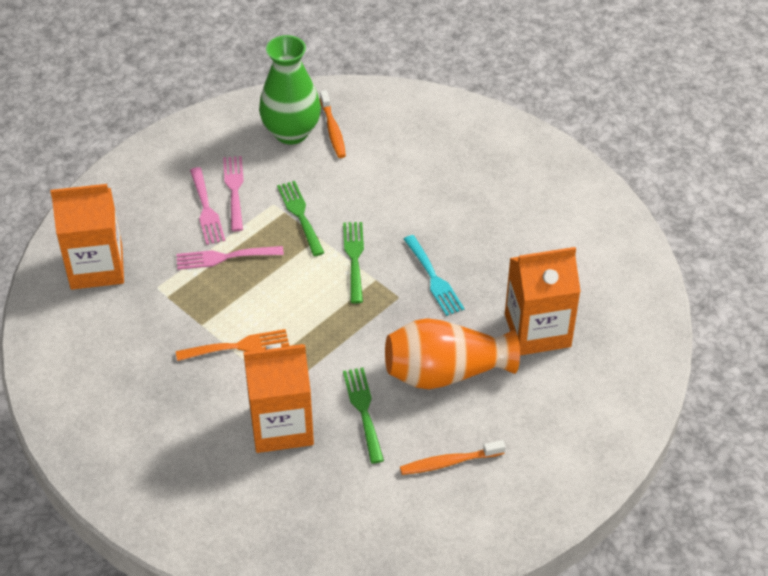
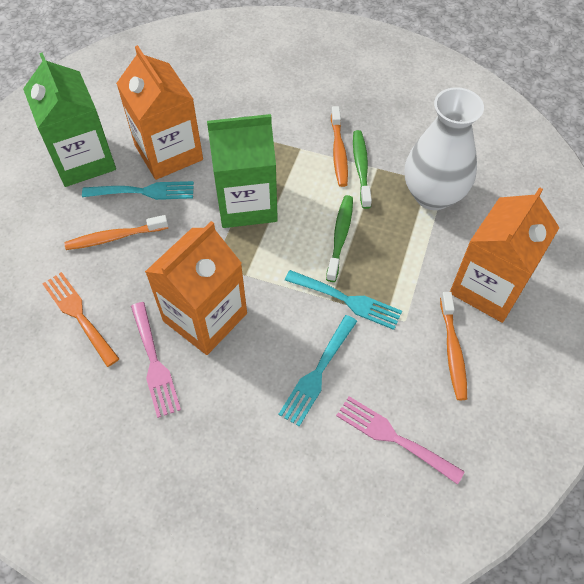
green carton: none = 0 -> [23,52,116,187] [207,114,278,228] = 2
green fork: [277,181,324,256] [343,222,364,304] [343,367,384,464] = 3 -> none = 0
green toothbrush: none = 0 -> [326,195,353,282] [353,130,372,209] = 2
green vase: [259,35,321,144] = 1 -> none = 0
orange toothbrush: [320,90,346,158] [400,440,505,475] = 2 -> [64,215,168,250] [331,106,348,187] [440,292,467,400] = 3
orange vase: [385,318,520,389] = 1 -> none = 0
pink fork: [176,246,284,270] [190,167,225,245] [223,156,244,231] = 3 -> [131,302,181,418] [336,396,465,485] = 2
turquoise fork: [404,235,465,316] = 1 -> [82,181,194,200] [278,315,357,427] [285,270,402,330] = 3
white vase: none = 0 -> [405,87,484,210] = 1

